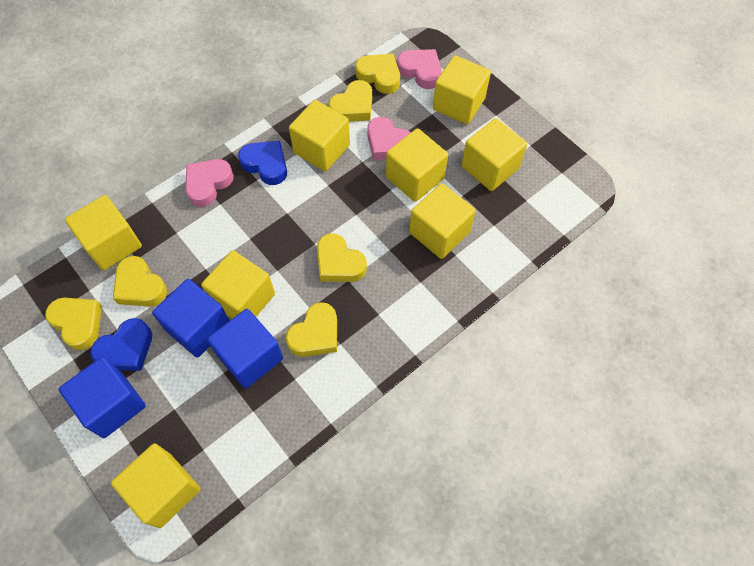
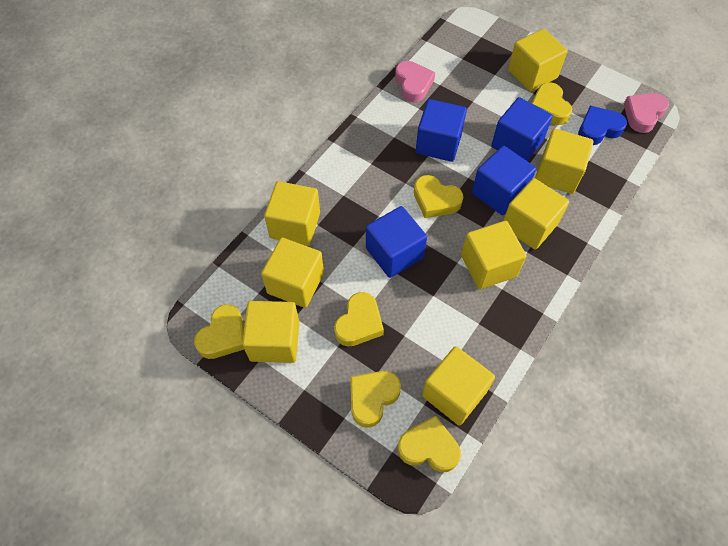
blue cube: [59,357,146,438] [152,279,229,358] [207,309,283,389] = 3 -> [366,206,427,278] [416,99,467,162] [472,146,536,215] [491,97,553,161] = 4
blue heart: [91,318,152,371] [238,141,287,185] = 2 -> [578,105,627,145] = 1
pink heart: [185,159,234,207] [367,117,411,160] [397,49,442,89] = 3 -> [395,61,435,102] [624,93,669,133] = 2

